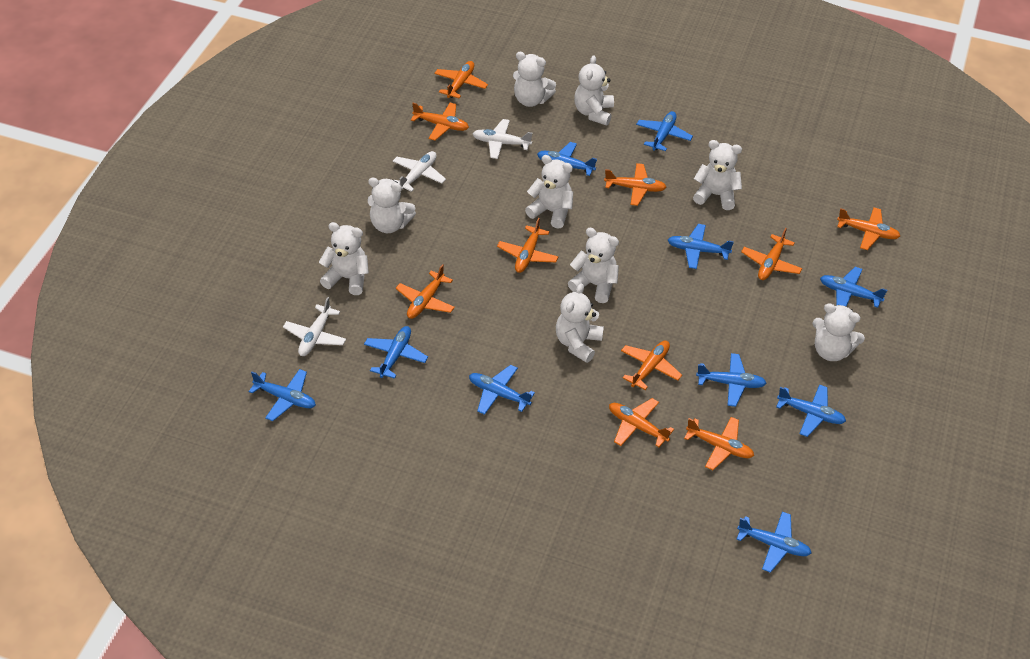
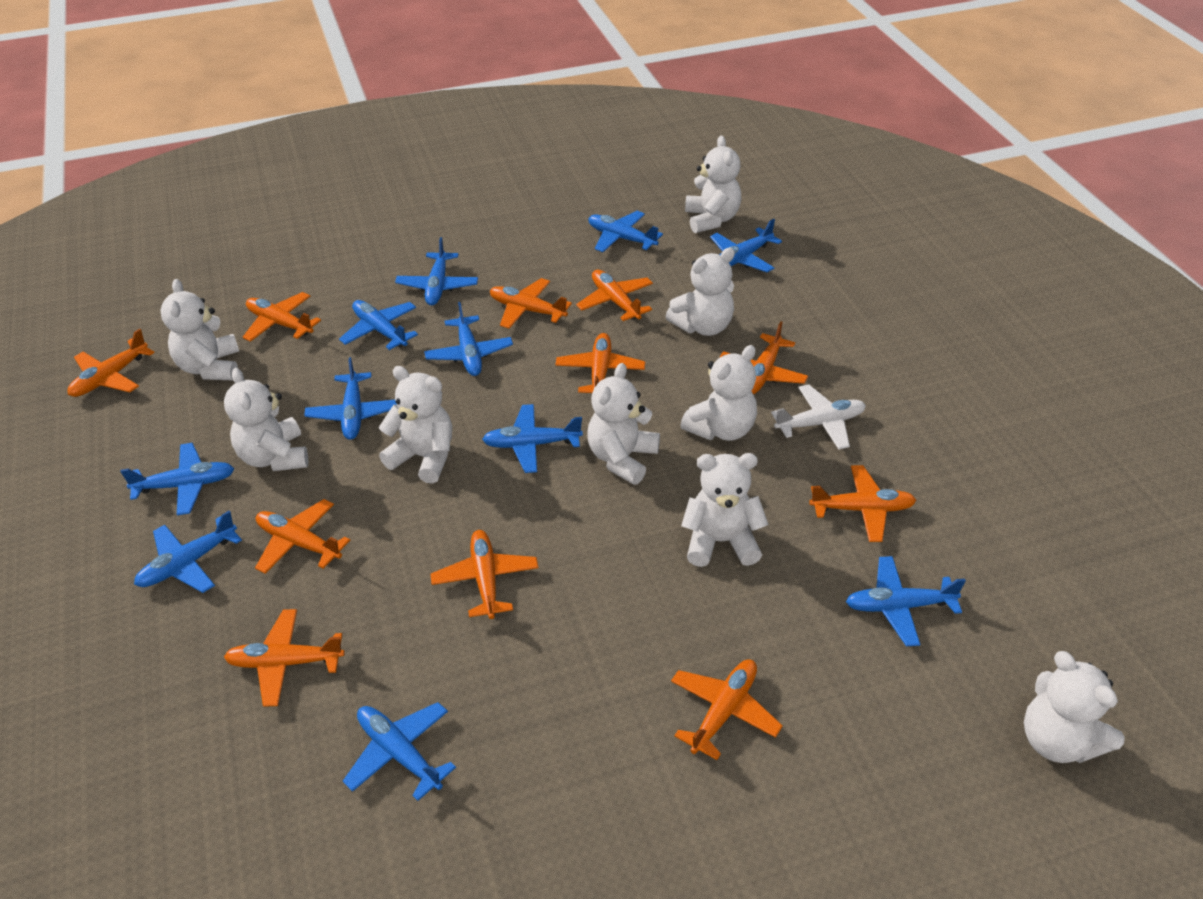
blue plane: [249,369,316,421] [364,326,428,379] [469,365,535,415] [537,142,597,176] [636,111,693,151] [668,224,734,269] [696,353,766,407] [736,512,811,573] [776,384,846,437] [820,267,887,308] = 10 -> [120,443,234,516] [134,511,242,593] [304,357,397,440] [339,300,418,350] [343,702,456,801] [395,237,478,306] [424,302,513,376] [482,404,583,473] [588,211,663,252] [710,219,782,273] [846,556,966,646] = 11
orange plane: [396,264,455,319] [411,103,469,141] [434,61,488,99] [497,218,559,273] [604,163,666,206] [609,398,674,447] [621,341,682,390] [684,417,754,470] [741,228,802,280] [837,207,900,250] = 10 -> [67,329,155,397] [224,609,345,707] [243,292,321,342] [255,499,350,574] [431,530,539,619] [490,278,572,329] [555,333,645,393] [576,269,653,321] [671,659,783,760] [719,321,808,394] [809,465,916,542] = 11
white plane: [283,297,346,356] [393,151,446,192] [472,119,532,159] = 3 -> [771,385,866,450] = 1

